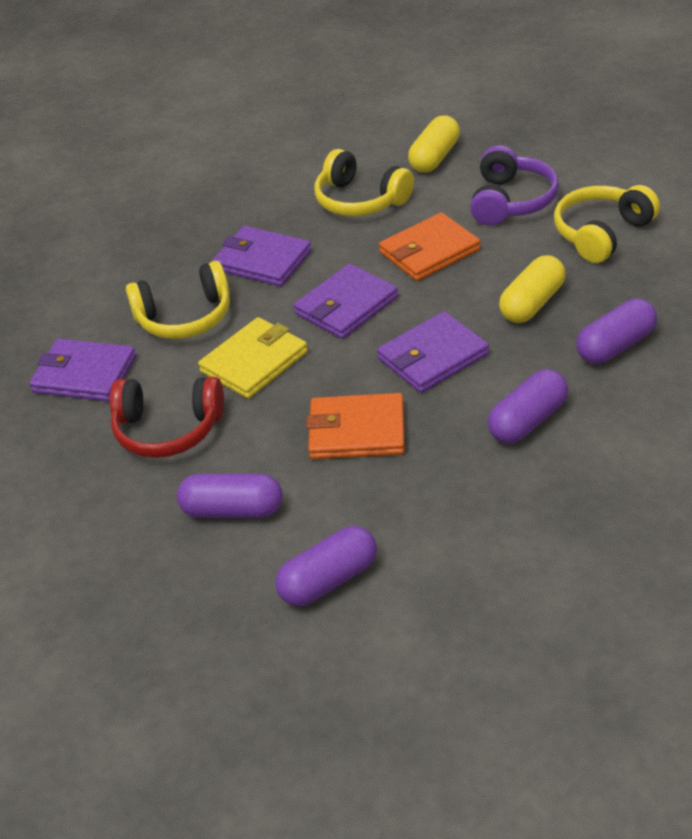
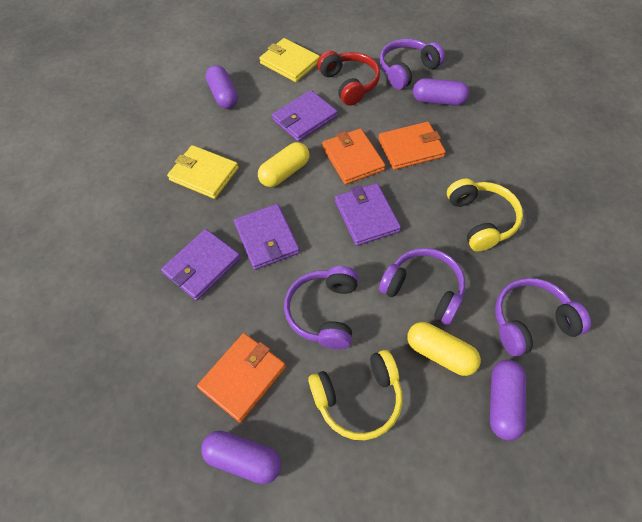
orange wallet: [306,393,405,459] [379,212,481,281] = 2 -> [197,333,286,422] [322,128,385,185] [378,122,446,170] = 3
purple headphones: [470,145,559,226] = 1 -> [284,266,358,349] [379,39,445,90] [379,248,465,326] [495,278,591,357] = 4
yellow headphones: [126,261,230,339] [314,149,414,216] [554,185,660,263] = 3 -> [308,350,403,440] [447,179,523,251] = 2
yellow wallet: [198,317,308,399] = 1 -> [167,145,239,199] [259,38,320,82] = 2

